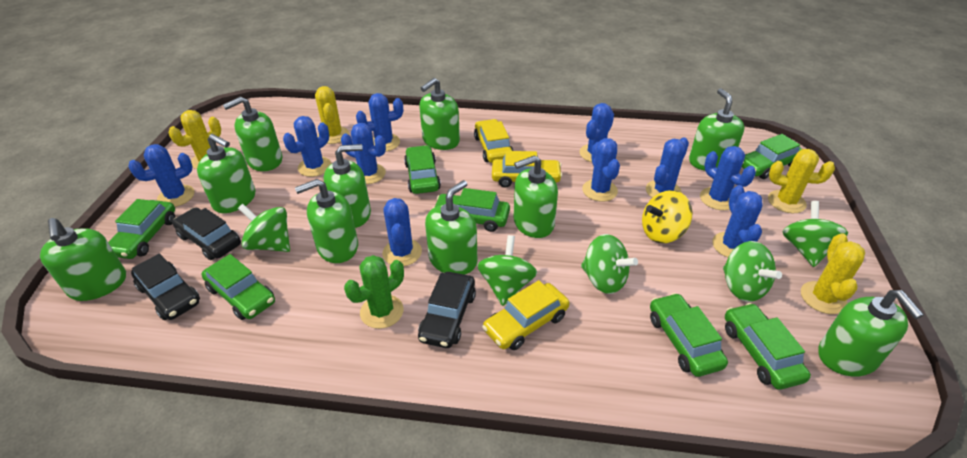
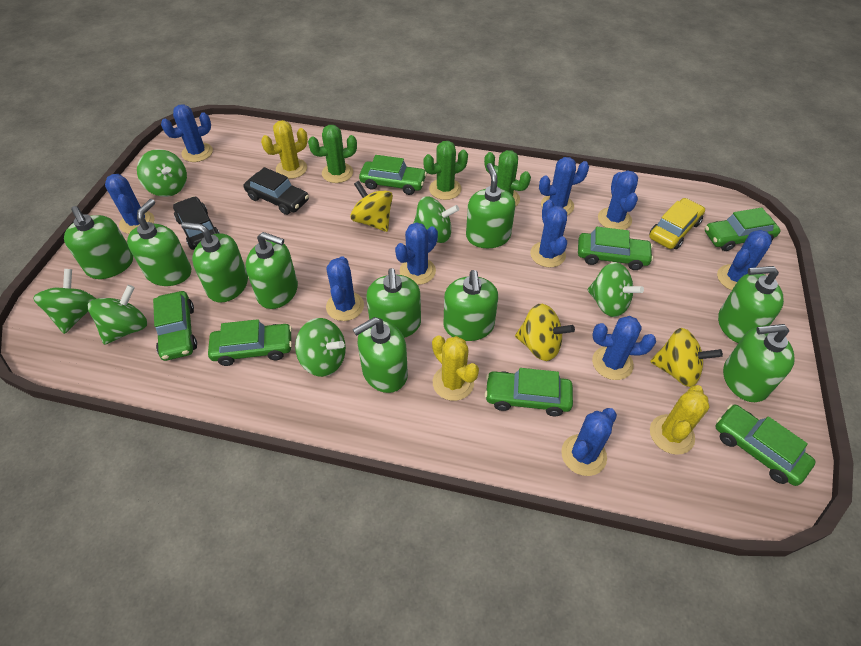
black car: [131,254,200,320] [172,207,241,260] [418,272,476,348] = 3 -> [173,196,220,250] [244,167,309,215] = 2
green cactus: [344,255,404,329] = 1 -> [308,125,357,183] [423,141,468,200] [484,150,531,207] = 3
green spinning top: [238,204,290,252] [477,235,537,306] [581,234,638,294] [723,241,782,302] [783,201,848,267] = 5 -> [33,269,96,334] [88,285,147,345] [137,149,187,197] [295,318,346,377] [413,197,459,243] [587,262,644,317] = 6
yellow cactus: [169,110,221,169] [315,86,349,144] [768,149,835,213] [801,233,865,314] = 4 -> [261,120,308,179] [432,336,479,401] [650,385,709,455] = 3
yellow car: [474,119,513,163] [482,280,569,350] [492,151,562,187] = 3 -> [649,198,705,249] = 1
yellow spinning top: [642,190,693,243] = 1 -> [350,181,393,232] [515,304,575,361] [650,328,723,387] = 3

